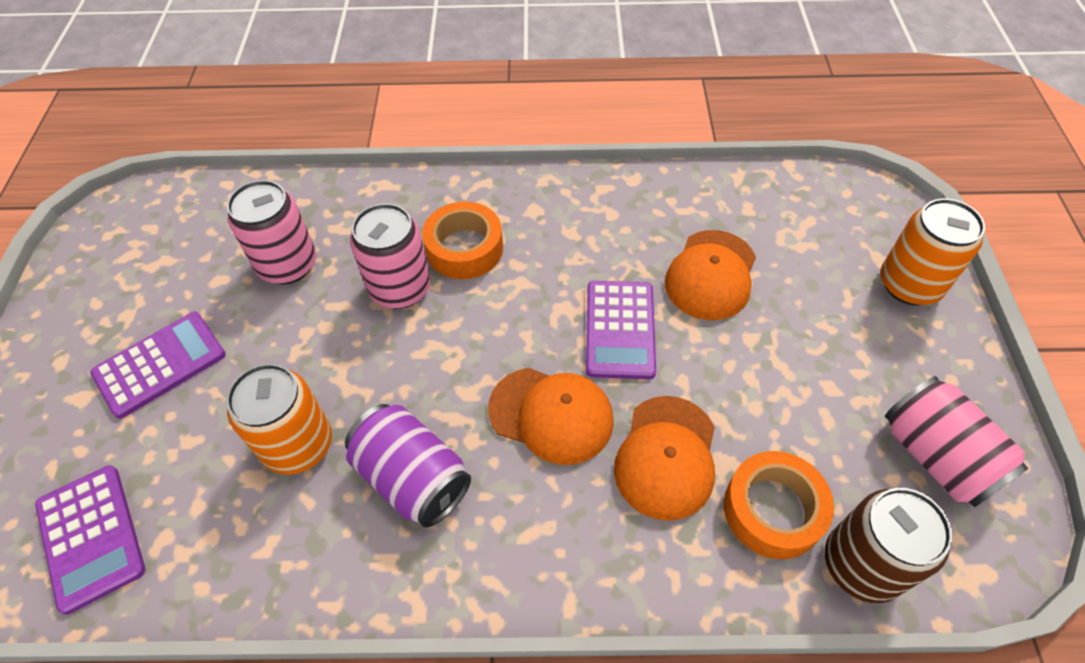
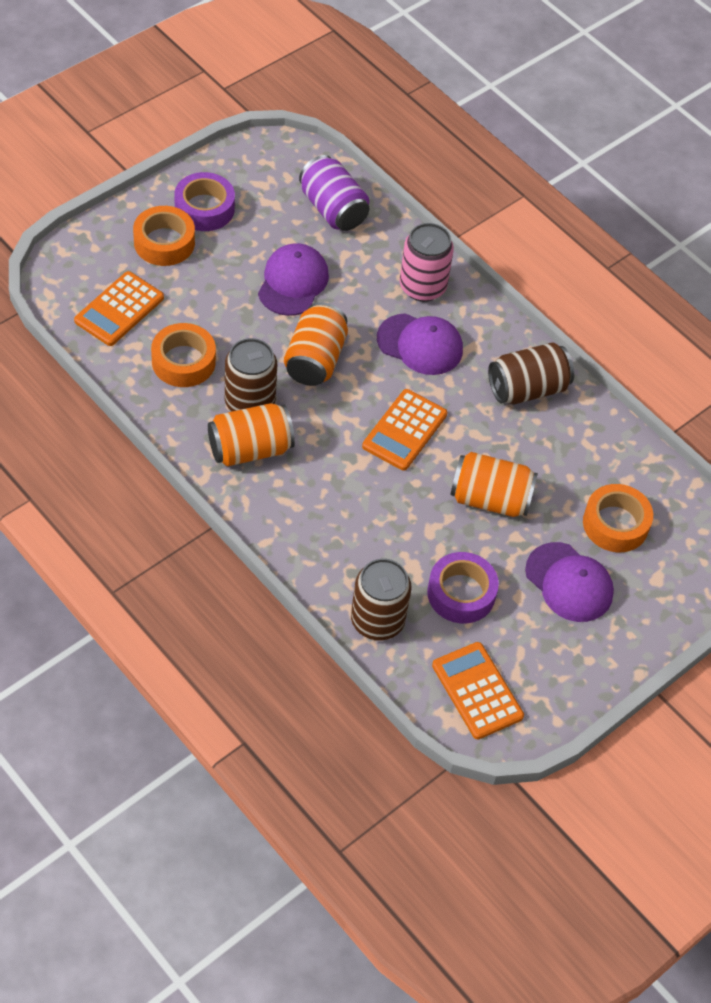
brown can: [825,488,953,603] = 1 -> [225,338,277,411] [351,559,412,640] [488,342,574,404] = 3
orange calculator: none = 0 -> [74,271,164,346] [362,389,447,471] [432,642,524,739] = 3
orange can: [226,364,332,475] [881,198,985,305] = 2 -> [208,403,295,466] [284,302,348,386] [451,452,538,517] = 3
orange cap: [488,368,614,465] [614,396,715,521] [665,230,756,320] = 3 -> none = 0
orange tape: [422,201,503,279] [724,451,834,559] = 2 -> [133,206,195,266] [151,323,216,387] [583,484,653,552] = 3
pink can: [227,180,316,284] [350,203,431,309] [885,376,1028,507] = 3 -> [400,223,454,302] = 1
purple calculator: [35,465,145,615] [90,312,226,419] [586,281,656,379] = 3 -> none = 0
purple cap: none = 0 -> [258,243,329,316] [377,313,463,375] [525,542,614,622] = 3
purple tape: none = 0 -> [174,172,235,231] [427,552,499,623] = 2

